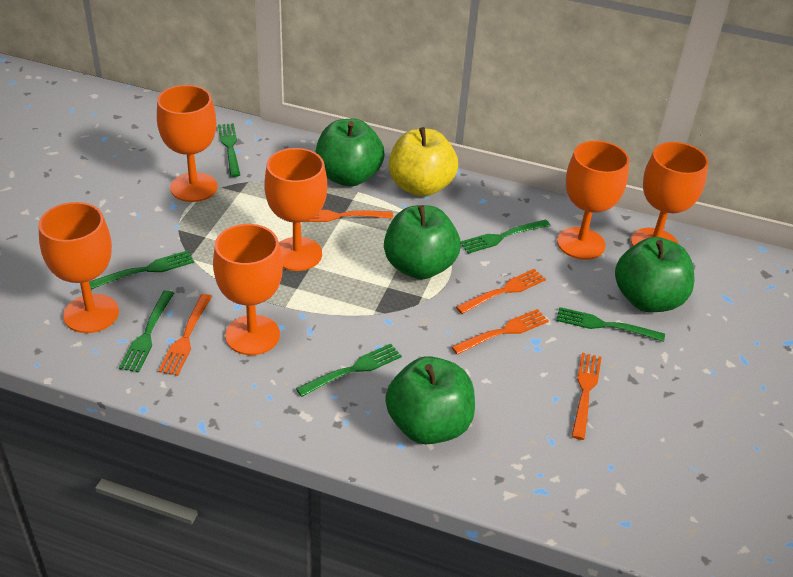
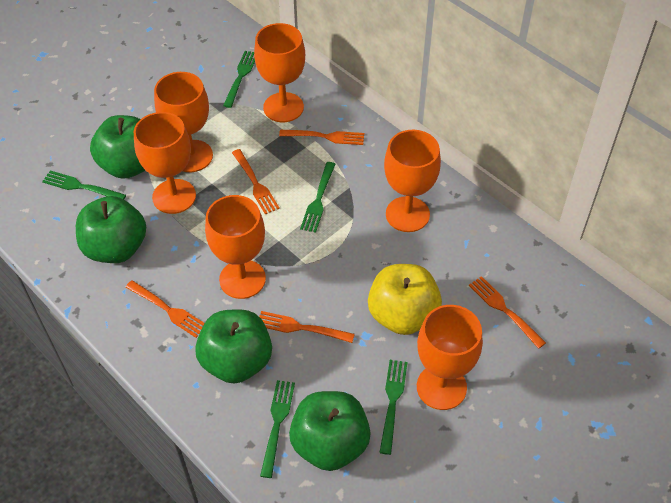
green fork: [89,250,194,289] [119,290,174,373] [218,123,240,177] [296,344,402,397] [460,219,550,254] [556,307,665,342] = 6 -> [42,171,126,199] [223,51,255,108] [260,380,295,478] [300,162,335,233] [379,360,408,455] = 5

